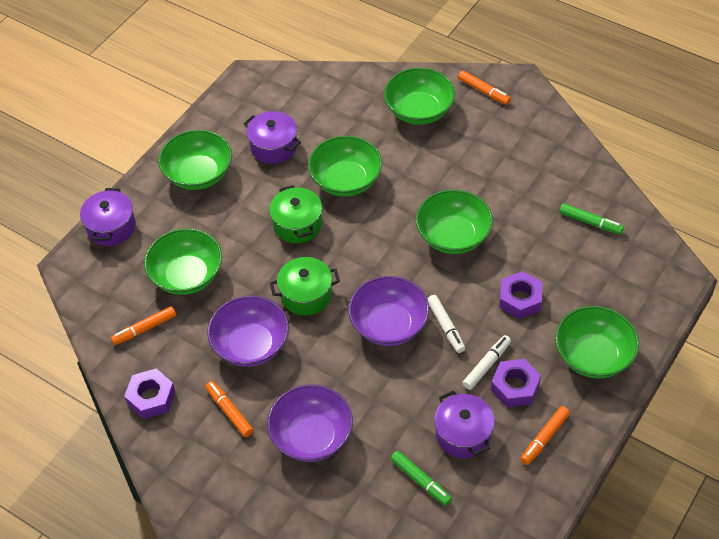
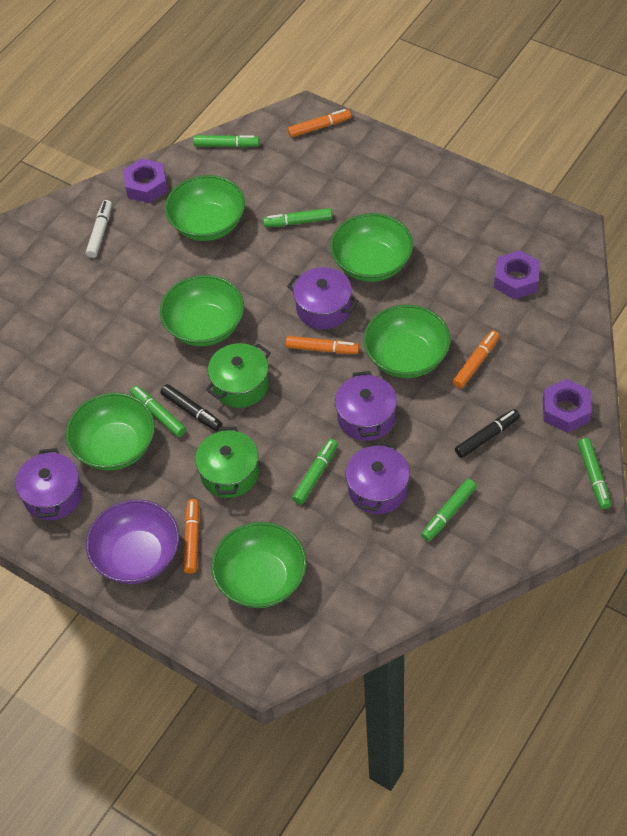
black marker: none = 0 -> [161,384,222,431] [455,409,520,458] = 2
green marker: [390,451,452,506] [559,203,624,234] = 2 -> [130,386,186,437] [193,135,260,148] [263,208,332,227] [292,439,338,505] [421,479,477,541] [578,438,611,509] = 6
purple bowl: [207,296,289,367] [267,384,353,462] [348,276,429,346] = 3 -> [86,499,179,584] = 1
purple pot: [80,188,136,246] [244,111,301,164] [434,390,495,458] = 3 -> [15,448,82,520] [287,267,359,329] [335,371,397,441] [345,441,410,514] = 4
white marker: [427,295,465,353] [462,335,511,390] = 2 -> [86,200,112,258] = 1

